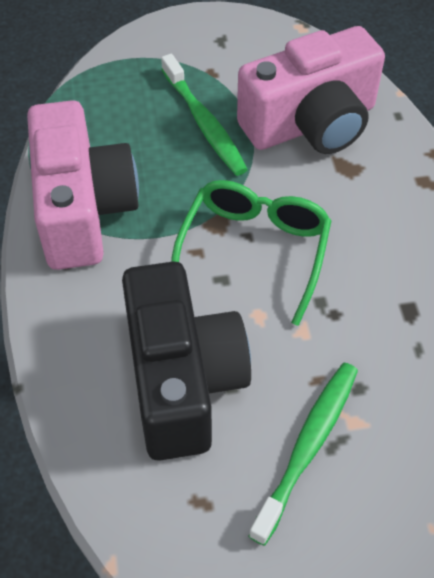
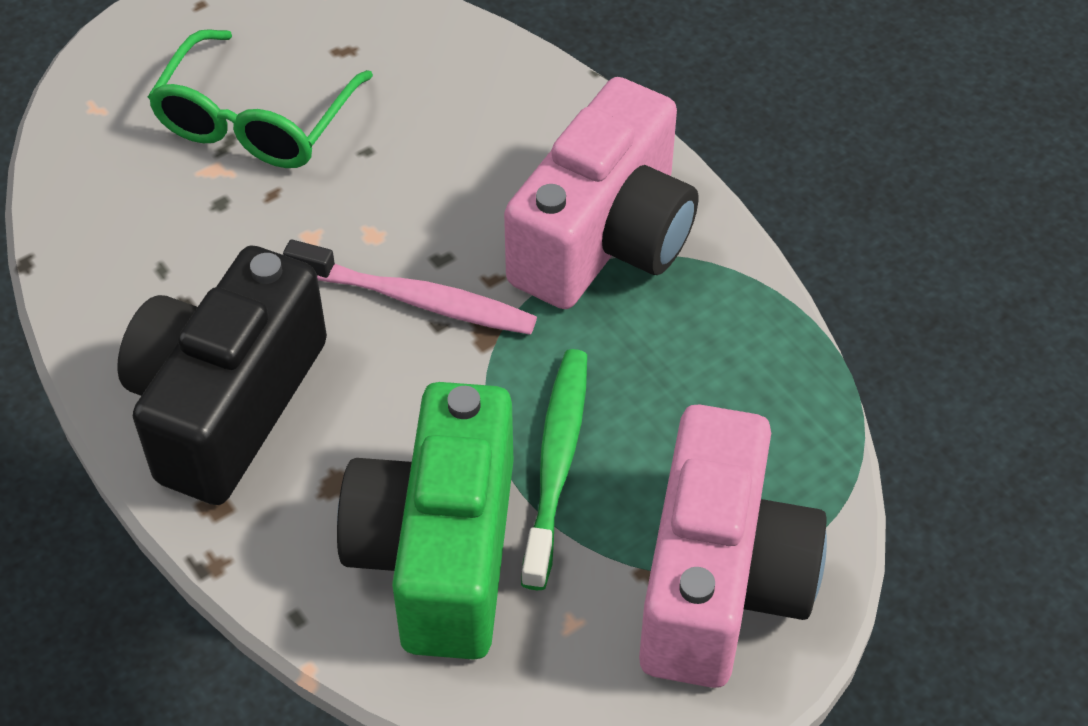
green camera: none = 0 -> [337,382,513,660] = 1
green toothbrush: [161,54,248,176] [249,363,358,546] = 2 -> [521,349,587,590] = 1
pink toothbrush: none = 0 -> [283,240,537,335] = 1

